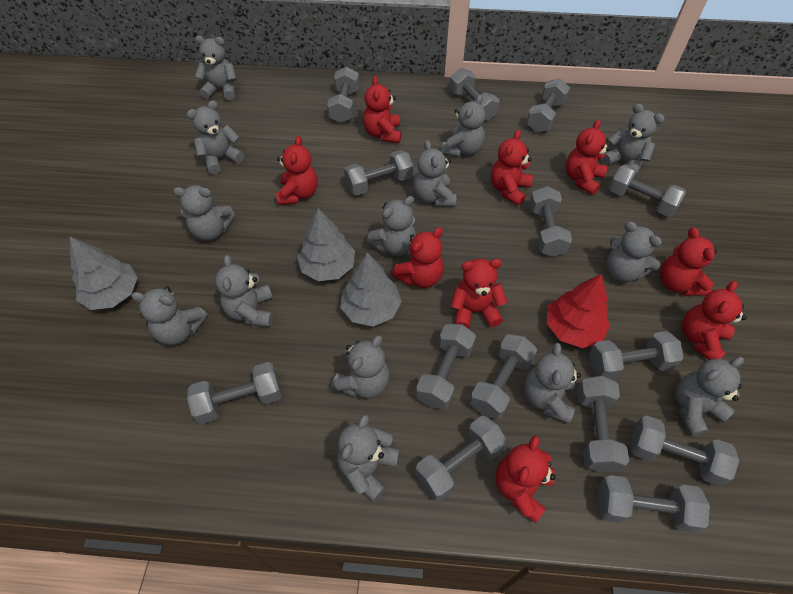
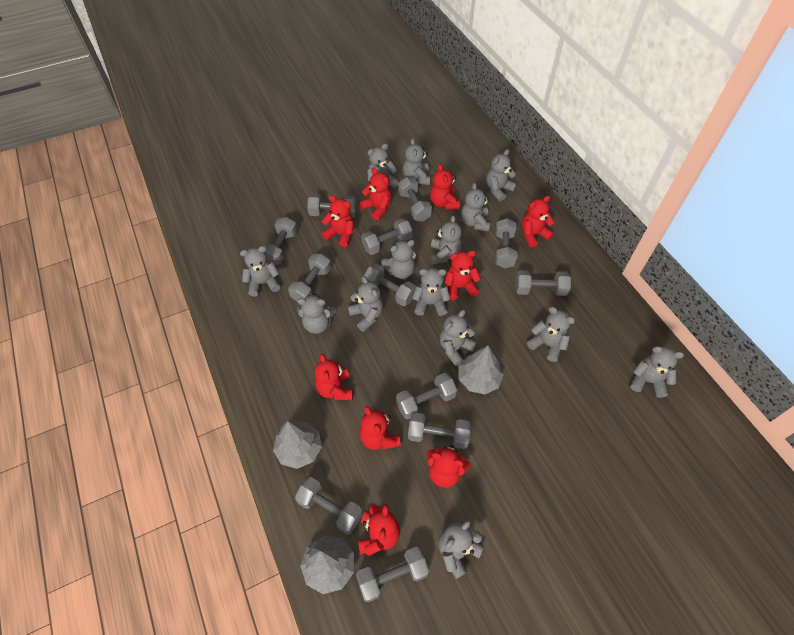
grey dumbbell: [187,362,282,424] [327,66,359,123] [344,150,413,195] [415,416,507,501] [416,324,476,410] [450,68,499,121] [470,334,537,420] [526,78,570,132] [529,186,572,257] [577,376,629,472] [589,331,684,379] [598,475,710,533] [609,164,686,217] [630,416,739,486] = 14 -> [265,217,297,265] [288,254,331,301] [295,477,363,534] [307,194,357,218] [356,547,429,602] [361,218,413,255] [364,264,416,306] [396,373,457,419] [398,177,432,221] [408,412,471,449] [495,218,518,268] [515,270,571,296] = 12
red tree: [547,274,610,348] = 1 -> none = 0

